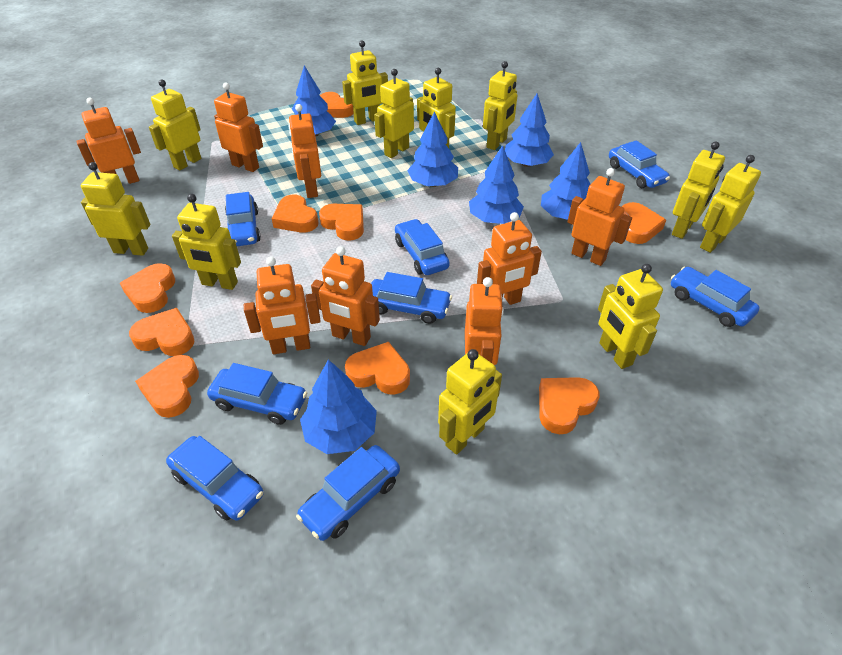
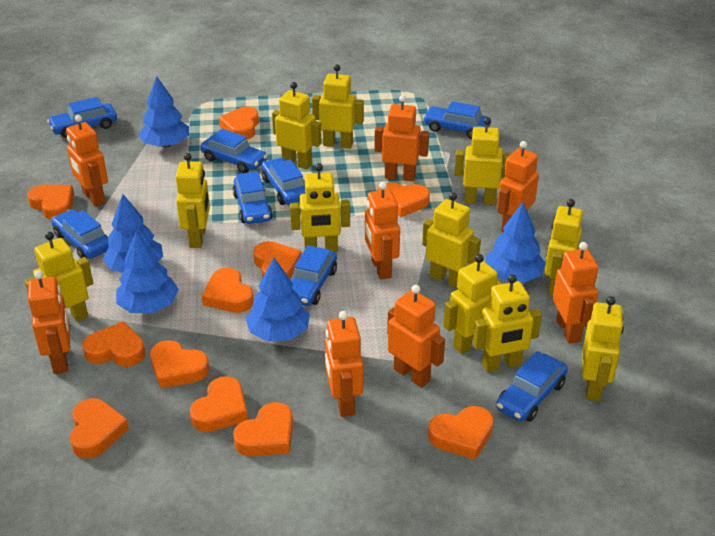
blue tree: [292,65,336,137] [300,360,377,454] [407,111,458,187] [469,145,524,224] [505,93,554,167] [541,142,591,220] = 6 -> [103,194,163,273] [116,231,179,313] [138,76,189,148] [246,258,310,342] [485,202,546,283] = 5
orange heart: [120,263,175,313] [129,308,195,356] [135,355,199,418] [272,195,319,233] [319,204,364,241] [320,92,354,118] [345,342,410,395] [539,377,600,434] [622,202,666,244] = 9 -> [27,185,74,220] [70,398,129,458] [82,321,145,367] [150,340,209,388] [190,376,248,432] [202,268,254,313] [219,106,259,139] [233,402,293,456] [253,241,302,279] [378,182,430,217] [428,406,494,460] = 11

